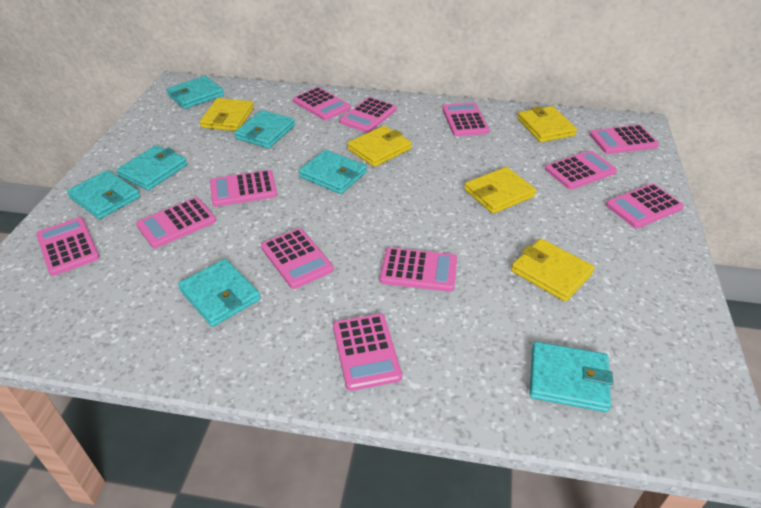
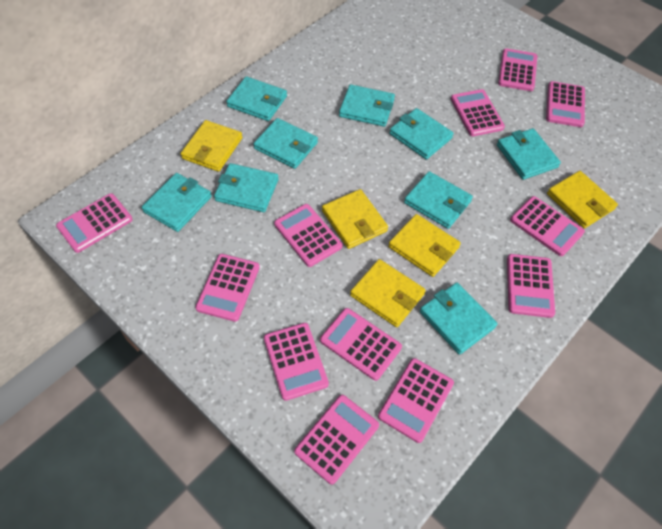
turquoise wallet: [67,170,140,219] [116,145,187,190] [166,76,224,109] [178,259,261,327] [234,110,295,148] [299,150,367,194] [529,341,613,412] = 7 -> [142,173,212,232] [214,163,279,212] [226,76,287,121] [253,118,318,169] [339,84,395,127] [389,108,454,160] [404,171,473,229] [420,282,497,355] [497,128,561,180] = 9

